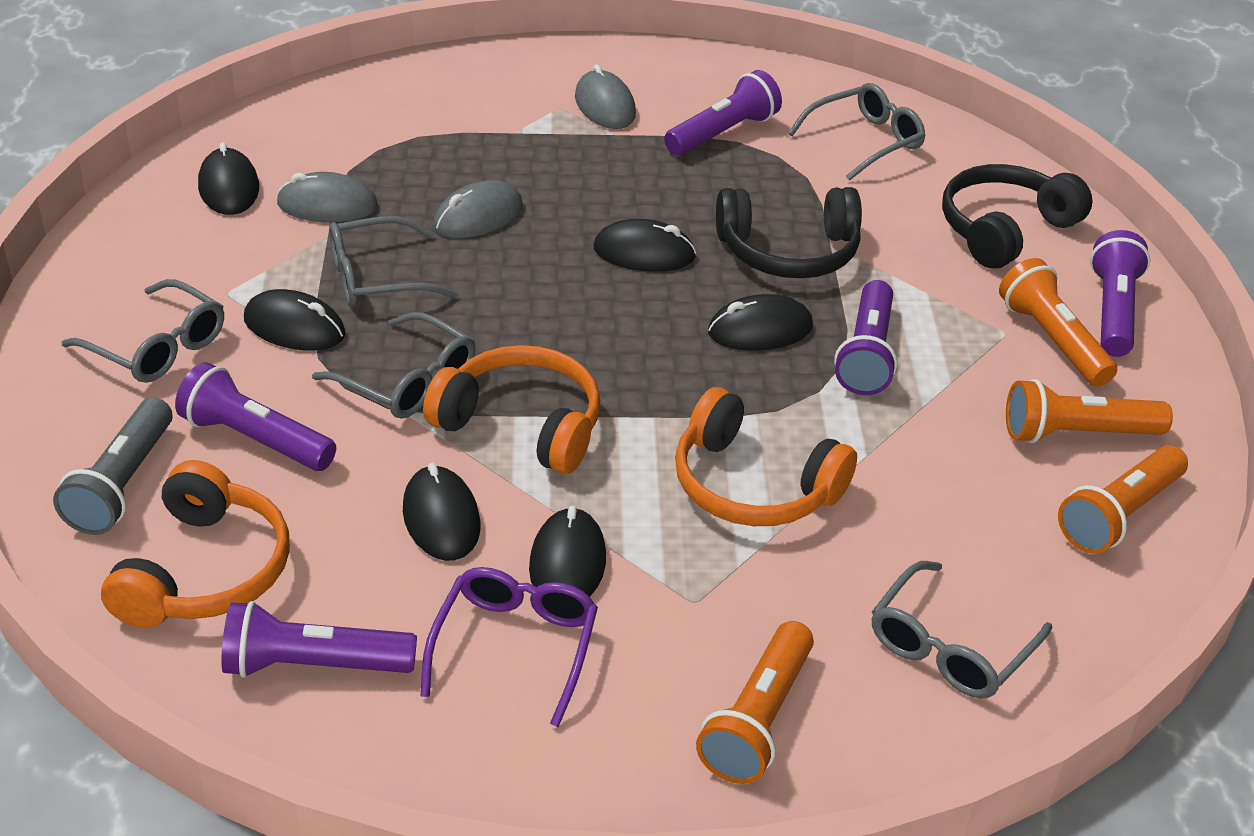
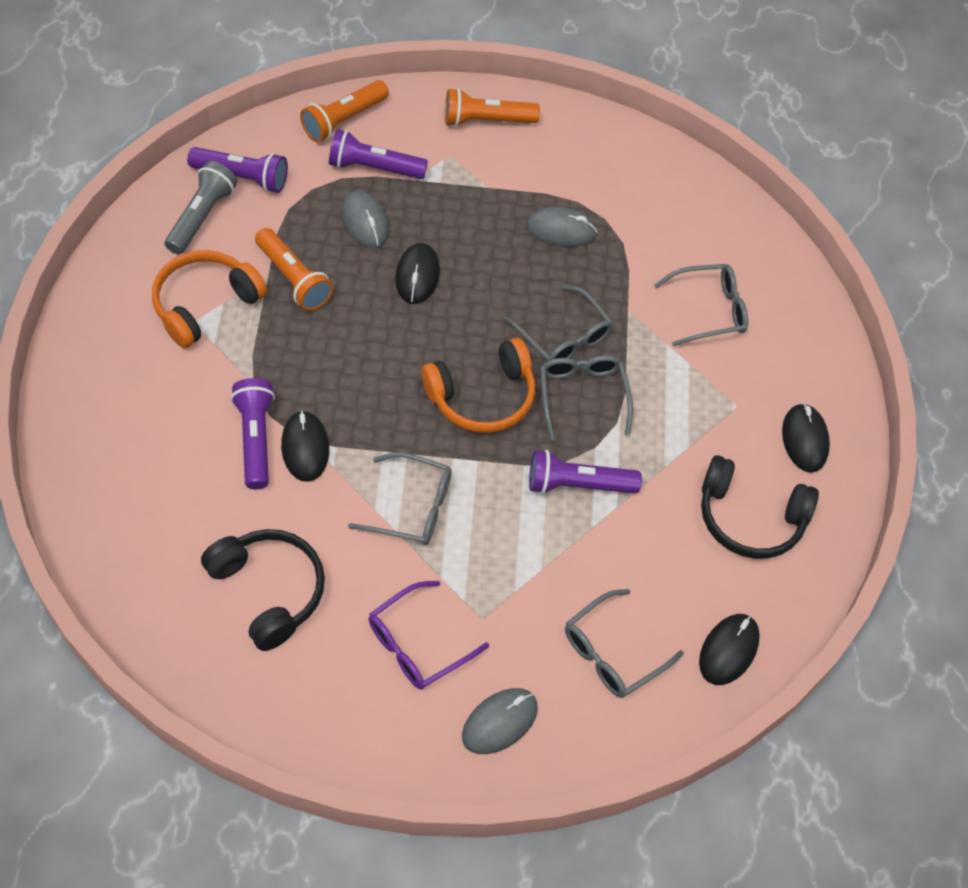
black mouse: [198,142,259,215] [244,289,346,350] [403,463,480,561] [529,506,606,597] [593,219,696,272] [708,294,813,351] = 6 -> [281,410,329,482] [395,243,440,304] [699,614,760,685] [782,403,830,473] = 4
orange flashlight: [696,621,814,784] [999,258,1117,387] [1006,379,1173,443] [1058,445,1188,554] = 4 -> [255,228,333,311] [300,80,389,142] [445,88,540,127] = 3
orange headphones: [101,460,290,628] [423,345,600,474] [675,387,857,526] = 3 -> [152,250,267,348] [421,338,535,433] = 2
purple flashlight: [175,362,336,471] [221,601,417,678] [664,70,782,156] [834,280,897,395] [1090,230,1150,357] = 5 -> [187,147,288,193] [231,378,275,490] [329,129,428,179] [529,450,642,494] = 4

